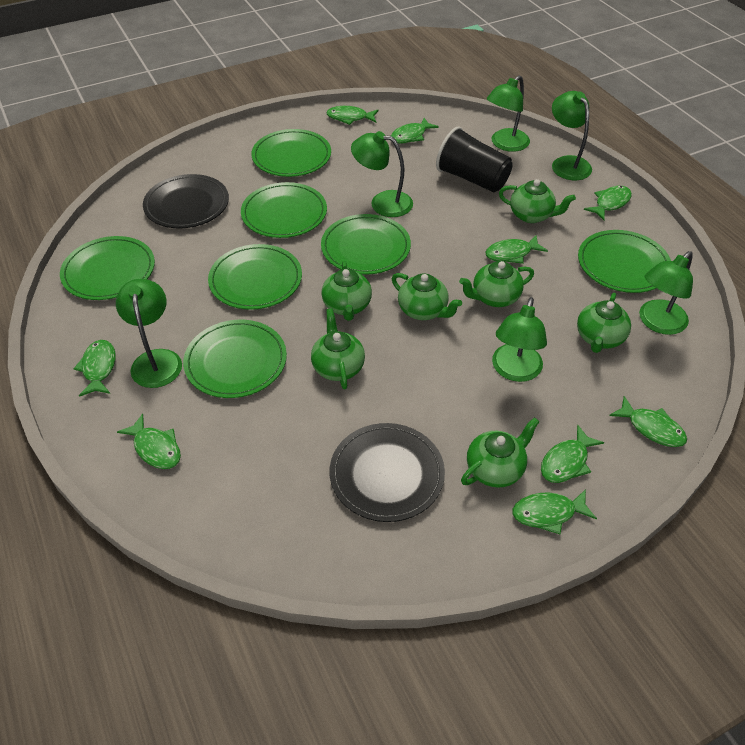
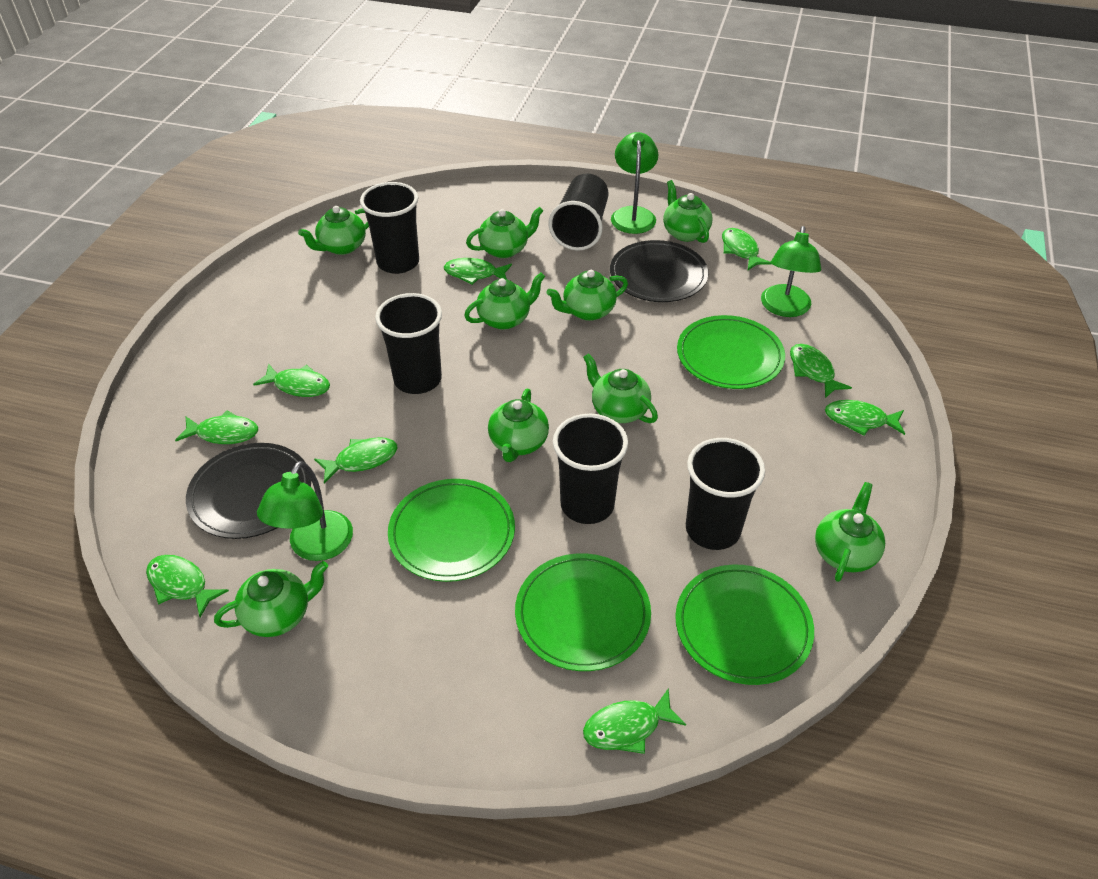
black cup: [436,127,513,192] = 1 -> [360,182,419,274] [375,293,442,394] [549,173,609,251] [553,414,628,524] [686,438,765,550] = 5
green lamp: [116,279,182,388] [351,131,413,217] [487,76,530,152] [492,297,547,382] [552,91,592,180] [639,251,693,335] = 6 -> [257,461,353,561] [611,132,658,234] [761,226,821,317] = 3
green plate: [60,236,155,300] [183,320,287,398] [208,244,302,310] [241,182,327,238] [251,129,331,177] [321,214,411,274] [578,230,671,293] = 7 -> [388,479,515,582] [515,553,651,671] [675,564,814,685] [677,315,785,389] = 4
green teapot: [311,308,365,389] [321,260,372,321] [392,273,462,320] [459,261,534,307] [461,417,539,488] [499,179,576,223] [577,293,631,353] = 7 -> [214,561,328,637] [298,206,369,255] [464,273,545,330] [466,207,543,258] [488,388,549,462] [547,270,628,321] [583,353,658,423] [663,180,712,243] [815,482,885,582] = 9

